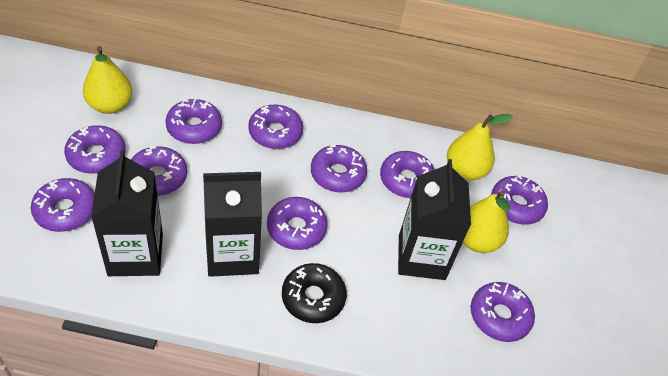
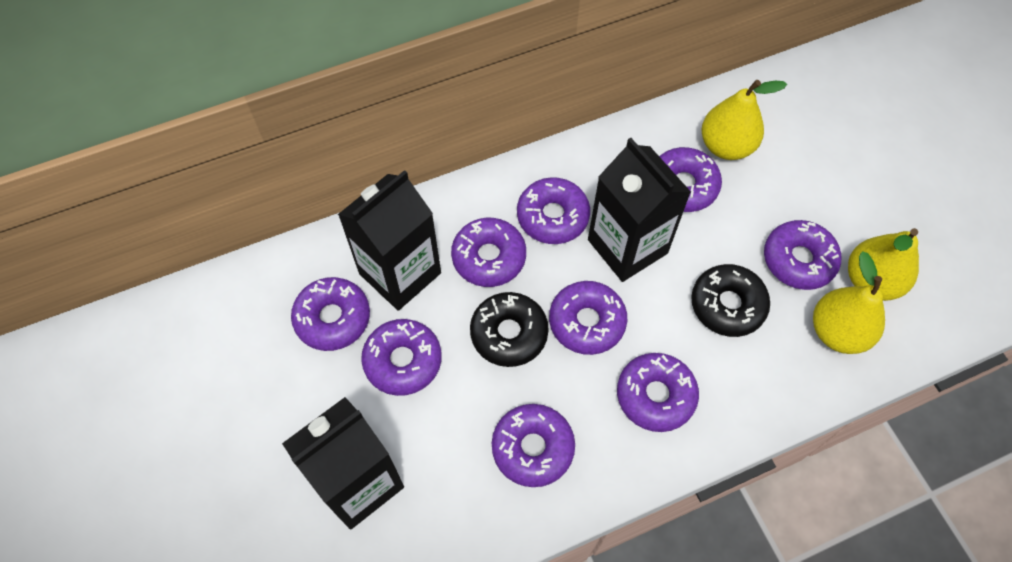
black donut: [282,263,347,323] = 1 -> [470,292,549,367] [691,264,770,337] = 2
purple donut: [31,178,95,232] [64,125,126,174] [131,146,187,196] [166,98,222,144] [248,105,303,149] [267,197,328,250] [311,145,367,192] [380,151,435,198] [471,282,535,342] [491,175,548,225] = 10 -> [291,277,370,351] [361,319,441,396] [451,218,526,287] [492,404,575,487] [517,177,590,244] [549,281,627,355] [617,353,699,432] [659,147,722,212] [764,220,841,290] = 9

